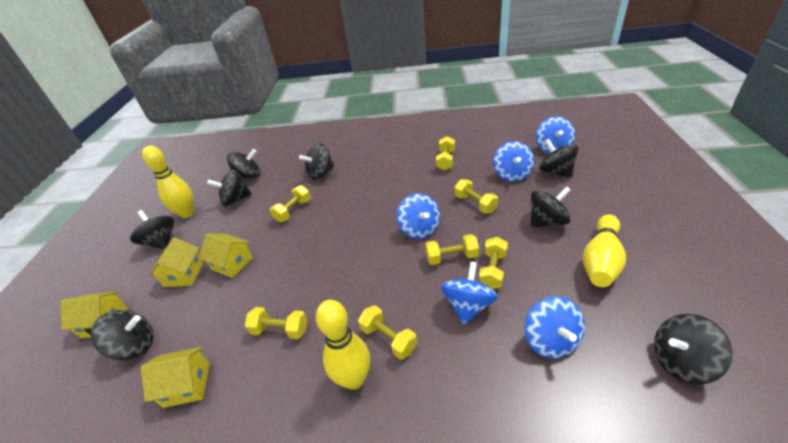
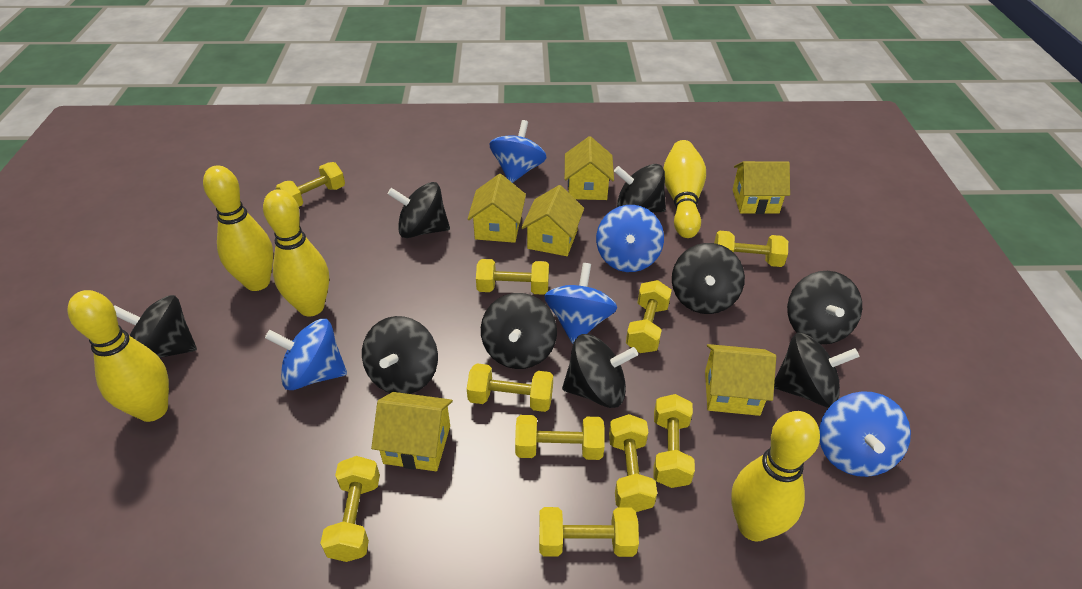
black spinning top: [91,310,153,360] [130,210,174,250] [207,169,252,206] [227,149,260,179] [299,143,334,180] [531,186,571,228] [539,139,578,178] [654,314,733,385] = 8 -> [114,295,197,358] [362,316,438,394] [388,182,450,238] [481,293,557,369] [562,334,638,408] [614,164,666,213] [672,243,745,314] [774,332,860,407] [787,271,862,344] = 9
yellow bowling pin: [142,146,194,218] [316,300,370,390] [583,214,626,287] = 3 -> [68,290,169,422] [203,165,273,291] [263,189,329,316] [663,140,706,238] [731,411,820,541] = 5
yellow dumbbell: [245,307,308,339] [270,185,311,222] [358,305,417,360] [425,234,479,265] [436,136,455,170] [455,179,498,214] [479,237,508,289] = 7 -> [276,162,345,206] [320,456,380,562] [467,364,553,412] [476,259,549,295] [515,415,605,460] [539,507,639,557] [609,414,657,512] [626,280,672,353] [653,394,695,488] [714,231,788,267] = 10
yellow house: [61,291,128,338] [141,346,210,408] [149,237,203,287] [199,234,253,278] = 4 -> [371,392,453,471] [468,174,526,243] [521,185,584,256] [565,136,614,200] [705,344,776,416] [732,161,790,214] = 6

